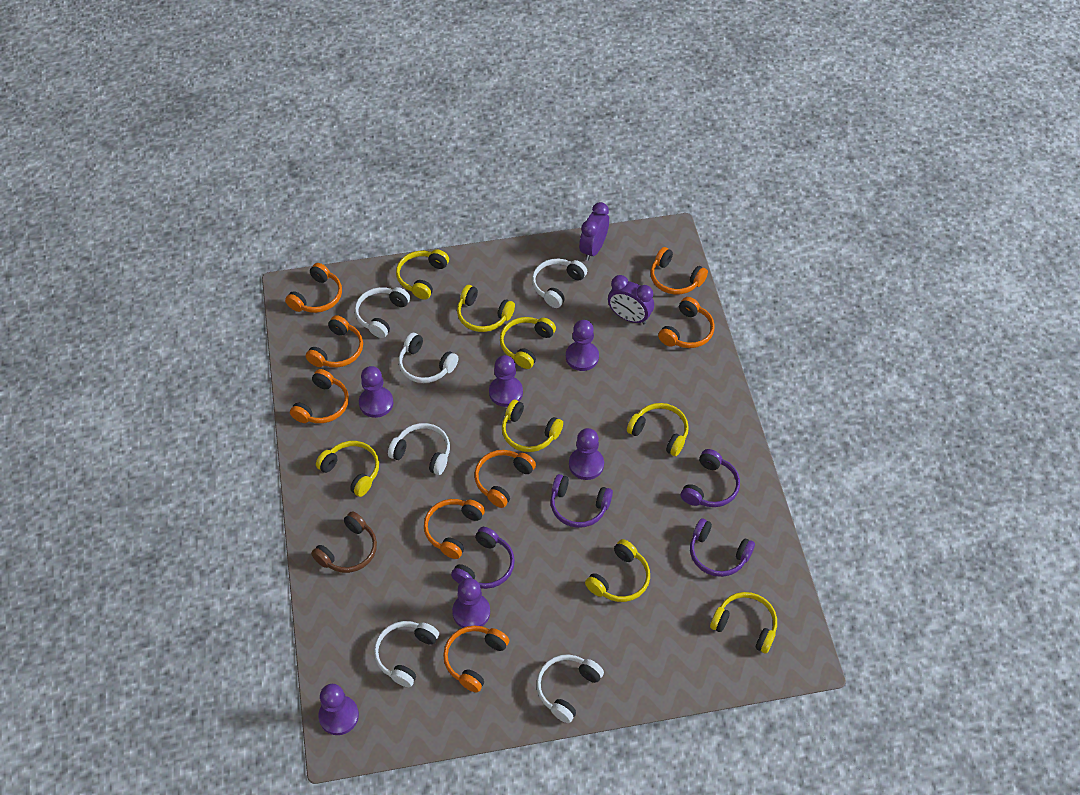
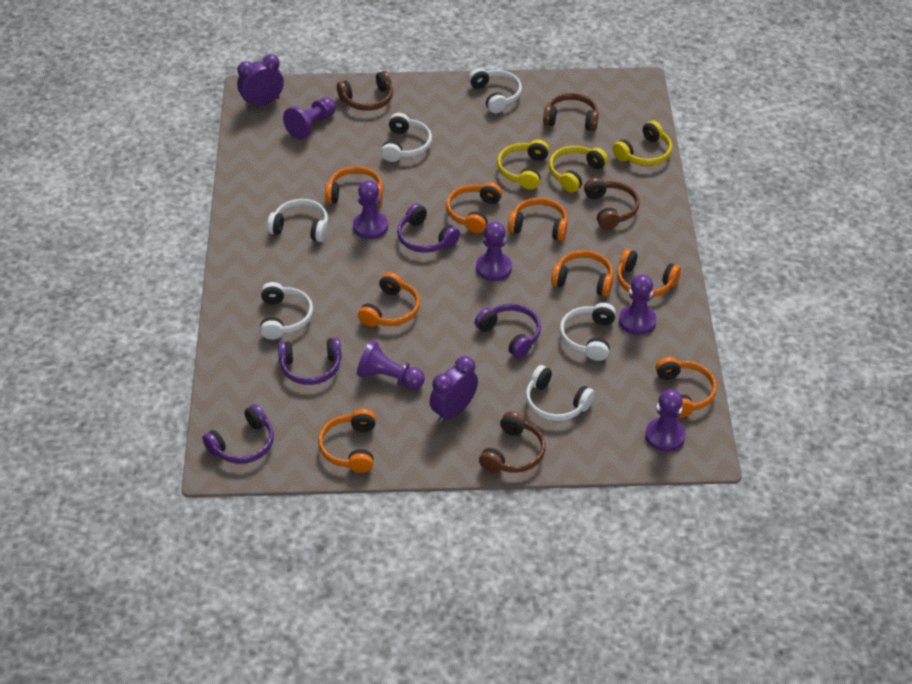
brown headphones: [311,511,377,573] = 1 -> [337,71,393,111] [479,411,545,473] [543,93,599,131] [584,178,640,229] = 4
yellow headphones: [316,441,379,497] [396,249,449,300] [457,285,515,332] [500,317,556,369] [502,400,563,452] [585,539,650,602] [627,403,689,456] [710,592,777,653] = 8 -> [497,139,549,190] [549,146,608,193] [613,120,672,166] = 3

